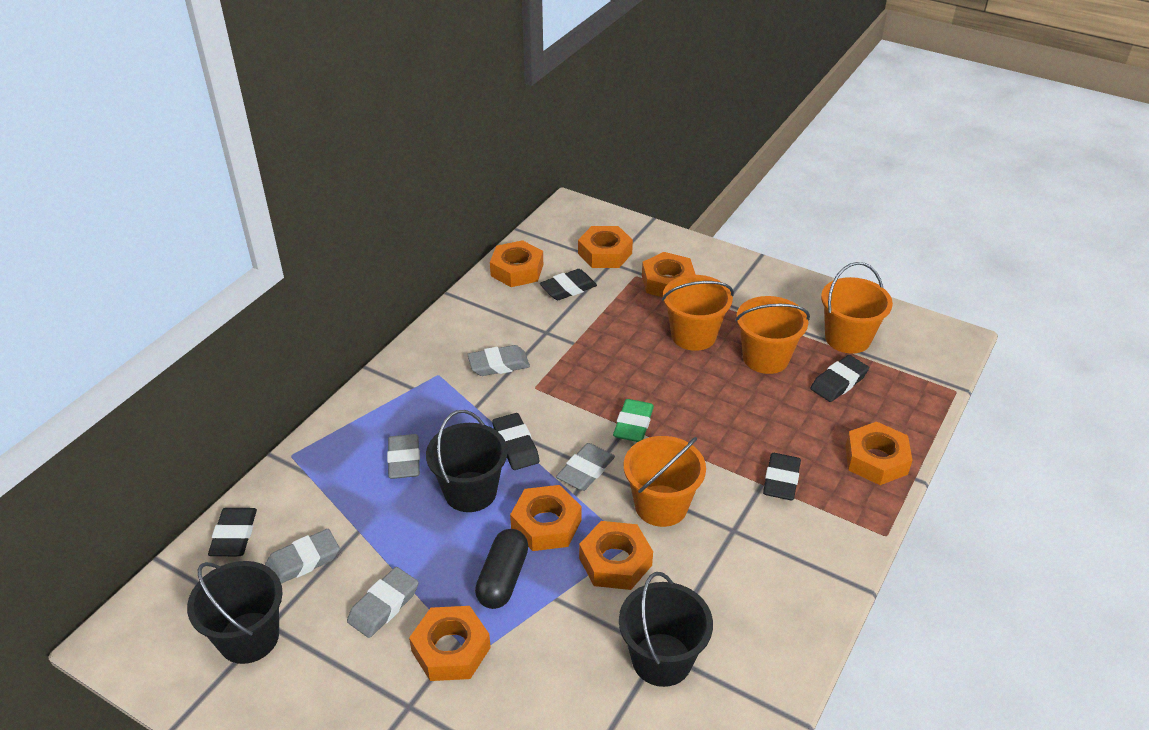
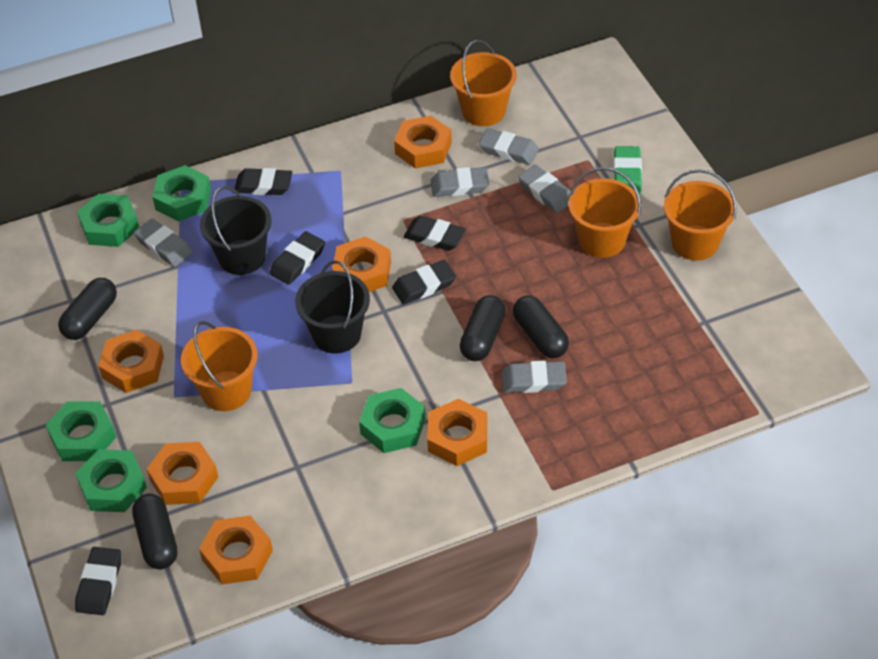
black bucket: [187,561,283,664] [426,410,508,512] [619,572,713,687] = 3 -> [200,186,272,275] [295,260,370,354] = 2
black capsule: [475,529,528,609] = 1 -> [58,278,117,340] [132,494,177,569] [460,295,506,361] [513,296,569,358] = 4
green nut: none = 0 -> [46,401,116,461] [75,449,147,512] [77,194,139,247] [152,165,211,221] [359,388,425,453] = 5
orange nut: [409,606,491,681] [490,240,543,287] [510,485,582,551] [578,226,633,268] [579,521,653,590] [642,252,696,297] [845,422,912,485] = 7 -> [98,329,164,393] [147,442,218,505] [199,516,273,584] [332,236,391,292] [394,116,452,169] [427,399,487,466] = 6

